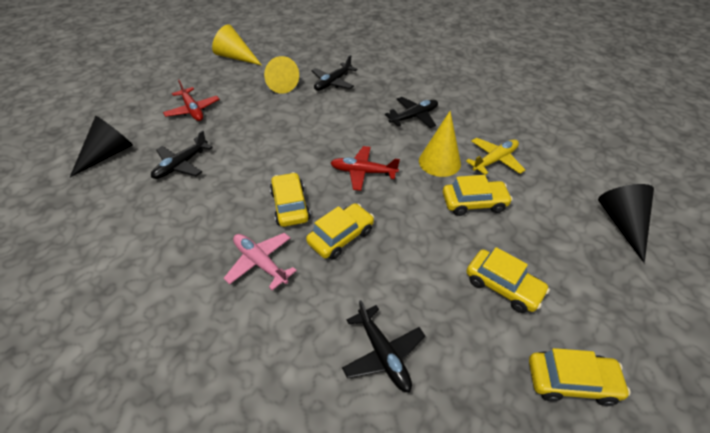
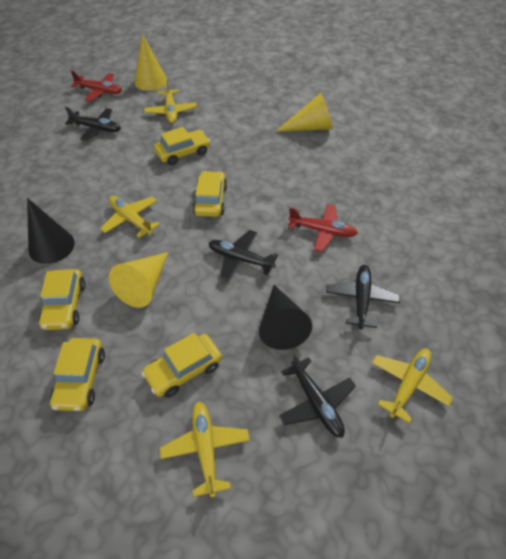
pink plane: [224,233,297,291] = 1 -> none = 0
yellow plane: [466,138,525,175] = 1 -> [100,196,160,238] [144,80,197,123] [160,401,250,498] [372,348,453,423] = 4

